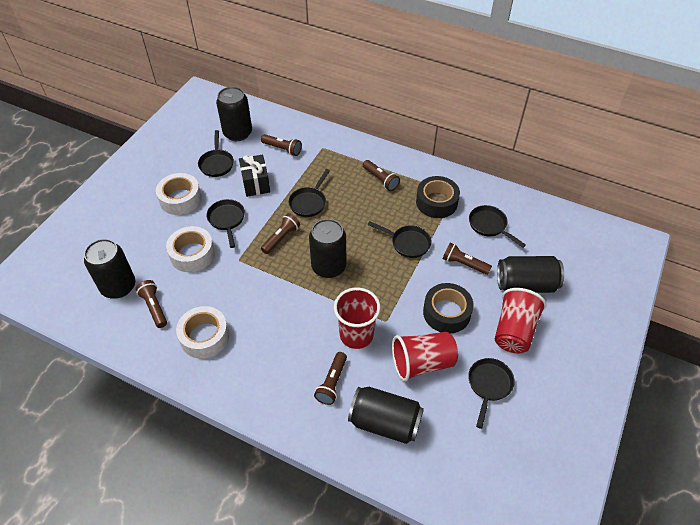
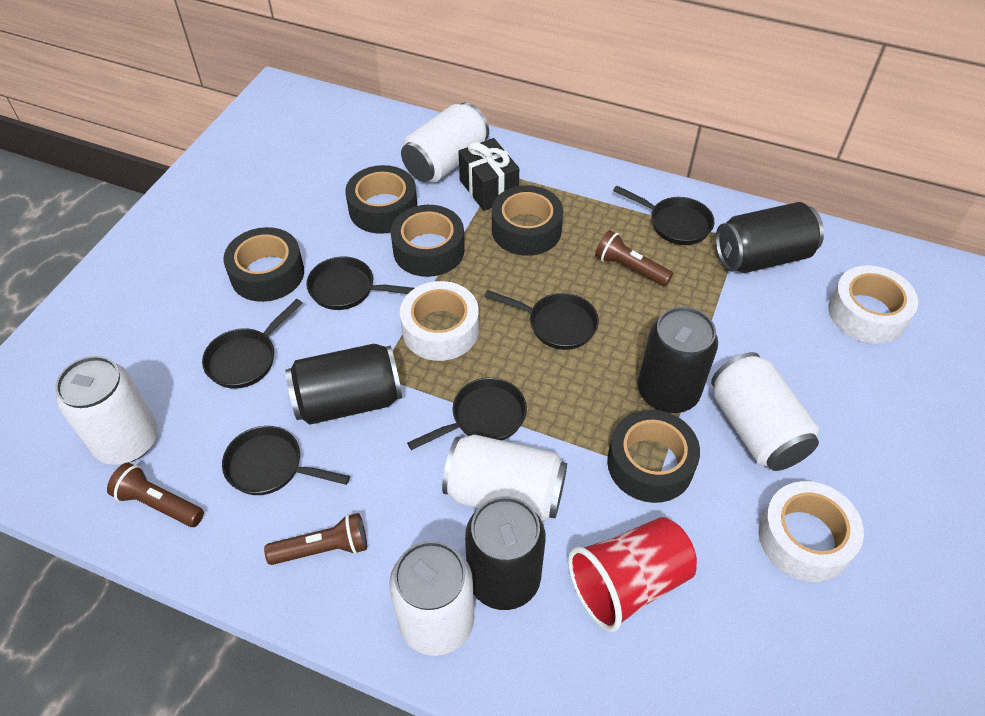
black can: [84,239,135,298] [216,87,252,141] [309,219,346,278] [348,387,424,444] [497,256,564,293] = 5 -> [286,344,402,425] [465,496,546,610] [638,307,718,413] [716,202,824,273] = 4
black tape: [416,176,460,218] [423,283,474,334] = 2 -> [223,227,304,302] [345,165,417,234] [391,205,465,277] [492,185,563,256] [607,410,700,503] = 5
brown flashlight: [136,280,167,328] [261,134,302,156] [261,213,300,254] [314,352,347,405] [363,160,400,191] [443,242,492,275] = 6 -> [107,463,204,527] [264,513,367,565] [595,230,673,286] = 3
red cup: [334,288,380,349] [392,332,458,382] [495,288,546,353] = 3 -> [568,517,697,632] = 1
white can: none = 0 -> [55,356,158,465] [389,541,474,656] [401,102,489,183] [442,434,567,523] [711,352,819,471] = 5

